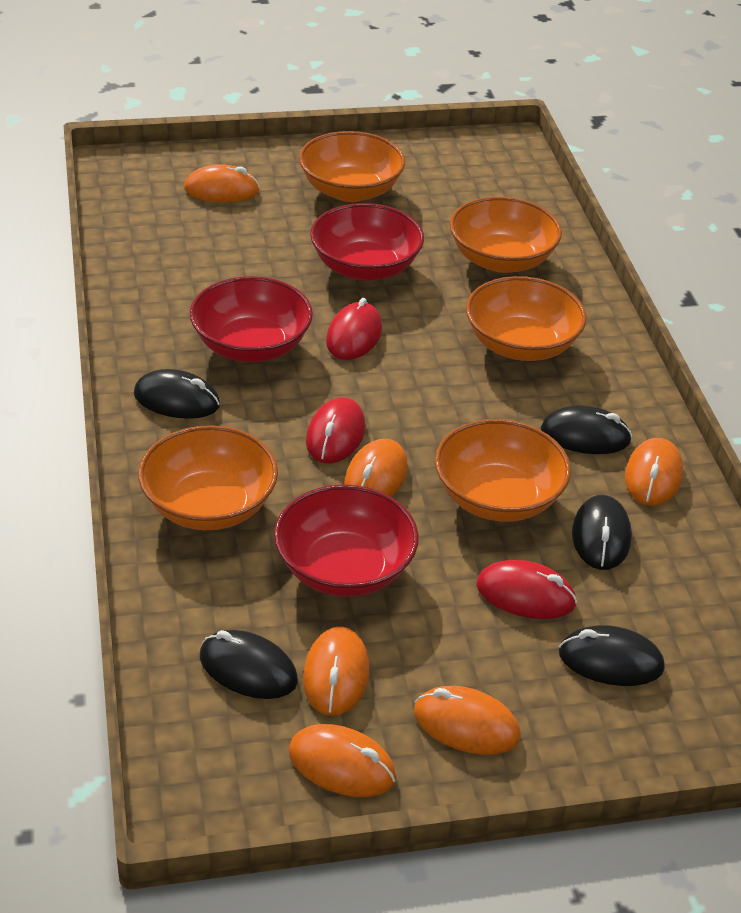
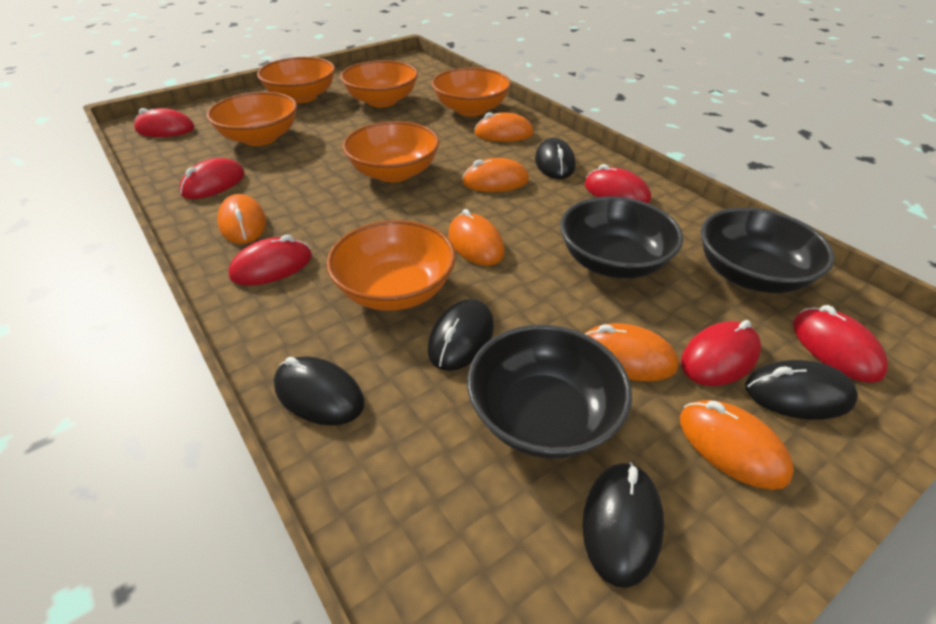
black bowl: none = 0 -> [467,325,632,458] [560,197,683,279] [701,207,834,293] = 3
orange bowl: [138,425,278,530] [299,131,405,202] [435,419,571,522] [450,197,562,273] [466,276,587,361] = 5 -> [207,92,297,146] [257,57,335,103] [326,220,456,311] [340,60,418,107] [343,121,439,182] [432,68,511,116] = 6
red bowl: [190,276,313,362] [274,485,419,597] [310,203,424,281] = 3 -> none = 0
red mouse: [306,397,366,463] [326,298,382,360] [476,560,577,619] = 3 -> [134,108,195,137] [179,158,245,199] [229,235,312,286] [584,164,651,203] [681,320,761,386] [793,305,888,383] = 6

